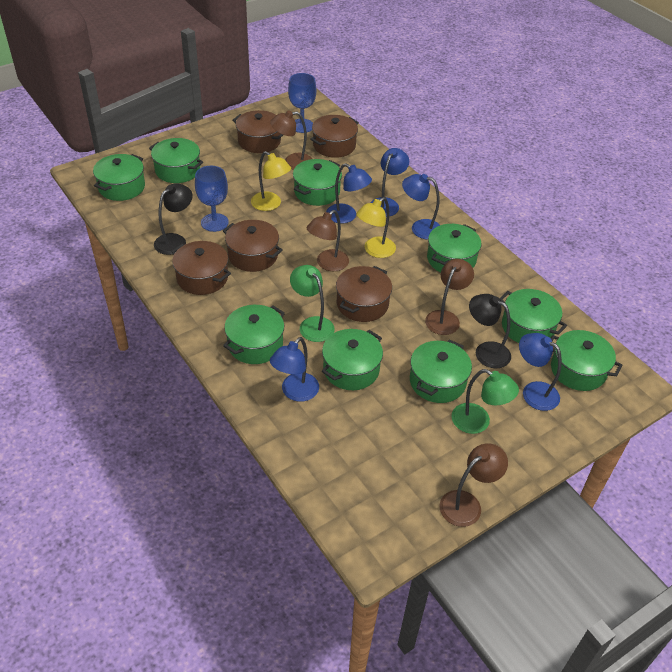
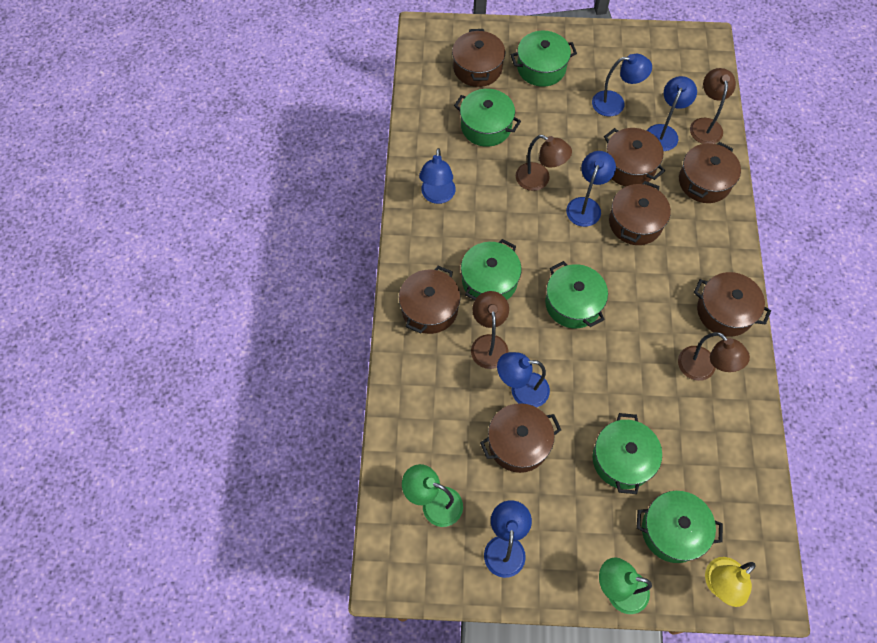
black lamp: [154,183,193,255] [469,294,511,368] = 2 -> none = 0
blue goblet: [195,166,229,232] [288,73,316,133] = 2 -> none = 0
blue lamp: [270,337,319,402] [326,163,372,223] [370,148,409,217] [402,174,440,240] [519,333,562,411] = 5 -> [419,148,456,204] [484,500,532,578] [497,352,550,408] [566,151,616,227] [592,54,652,117] [647,76,697,151] = 6
brown pot: [171,241,231,295] [223,220,283,272] [232,110,283,153] [311,115,359,158] [336,266,392,322] = 5 -> [399,266,460,334] [452,29,505,87] [480,403,561,473] [604,128,665,186] [609,181,671,245] [679,142,741,203] [694,272,771,337] = 7
green pot: [93,154,145,201] [149,138,203,183] [223,305,285,364] [293,159,342,206] [322,329,383,390] [410,340,472,403] [427,224,481,272] [499,289,567,343] [551,330,623,391] = 9 -> [454,89,521,147] [461,239,522,300] [510,31,577,87] [545,261,608,328] [592,413,662,494] [637,491,723,563] = 6
yellow lamp: [251,151,291,211] [356,197,396,258] = 2 -> [705,557,756,607] = 1

